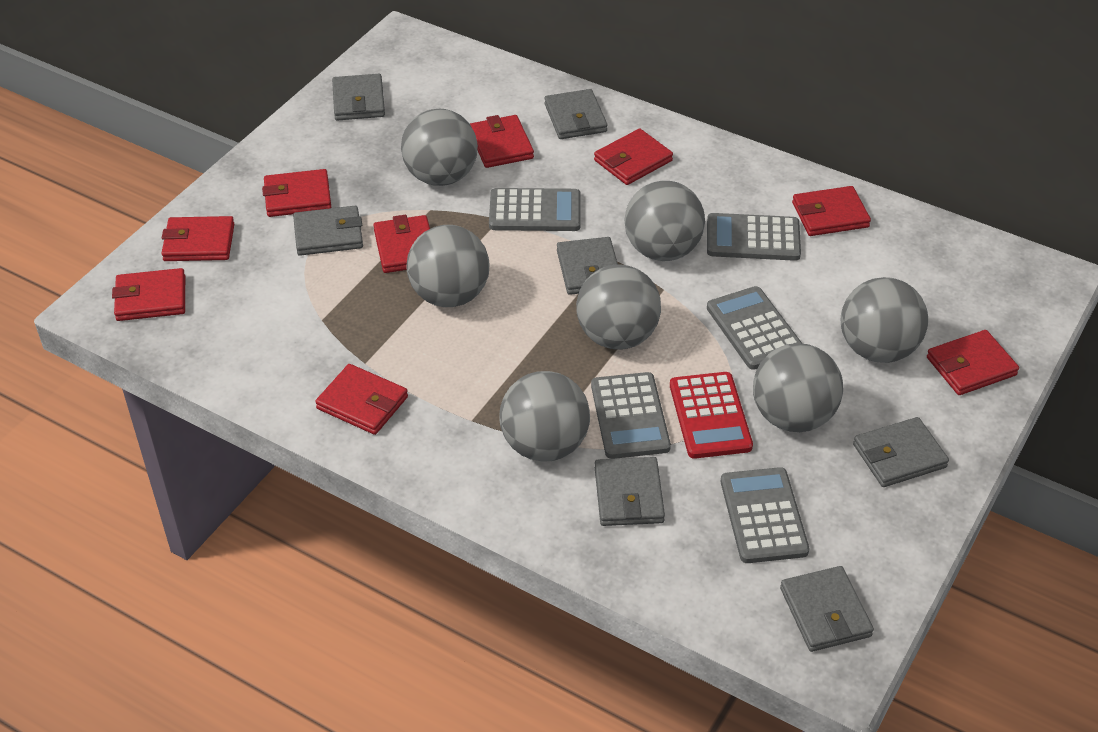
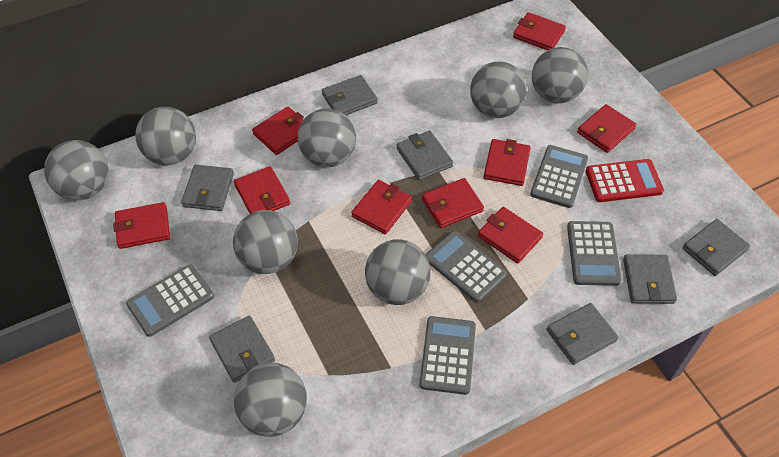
grey ball: [401,109,478,186] [406,225,489,307] [499,371,590,462] [576,265,661,350] [624,181,705,261] [753,343,843,432] [841,277,928,363] = 7 -> [44,140,109,200] [135,107,196,165] [233,210,298,274] [234,363,307,437] [298,109,356,167] [365,239,431,305] [470,61,527,118] [532,47,588,103] = 8

